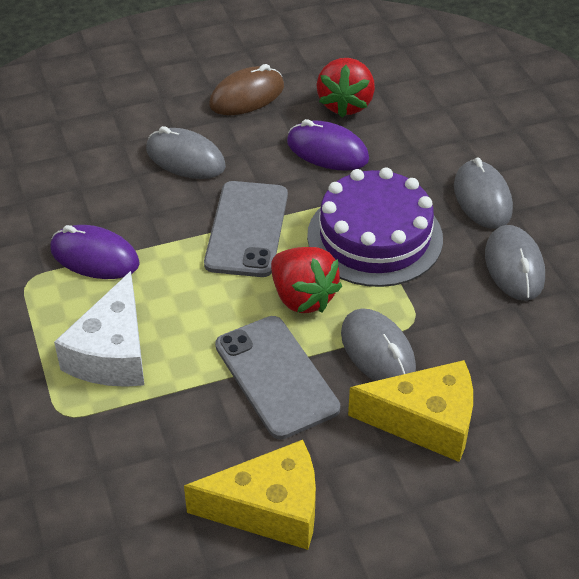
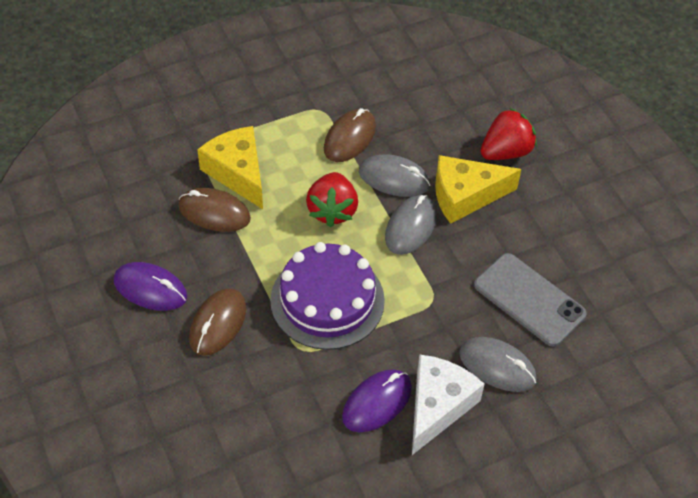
brown mouse: [209,64,284,115] = 1 -> [178,188,251,232] [189,288,246,356] [324,108,376,162] = 3
grey mouse: [146,126,226,179] [341,308,416,381] [454,157,513,229] [485,225,545,301] = 4 -> [359,154,431,197] [385,195,437,255] [459,337,537,392] = 3
grey phone: [204,181,288,277] [215,316,340,439] = 2 -> [474,253,587,347] = 1

